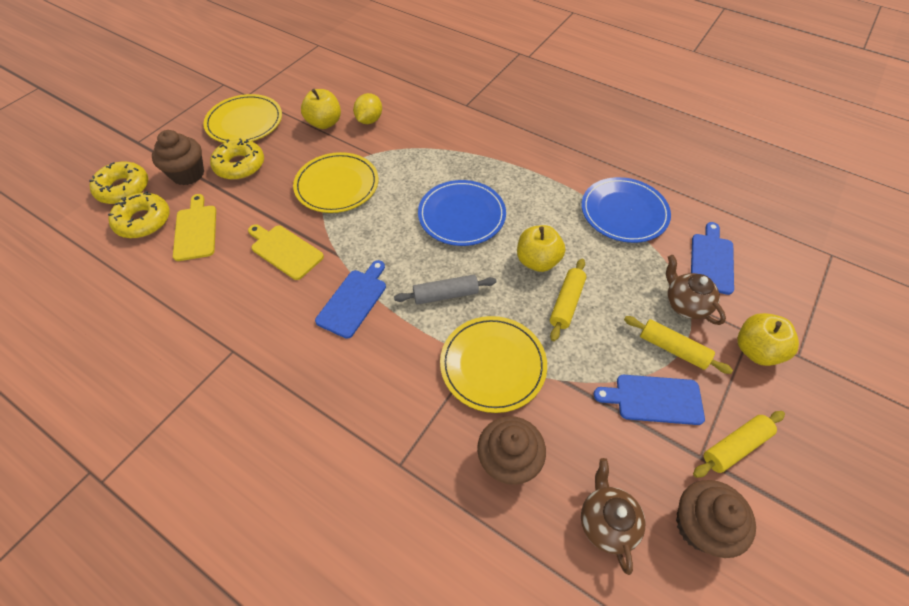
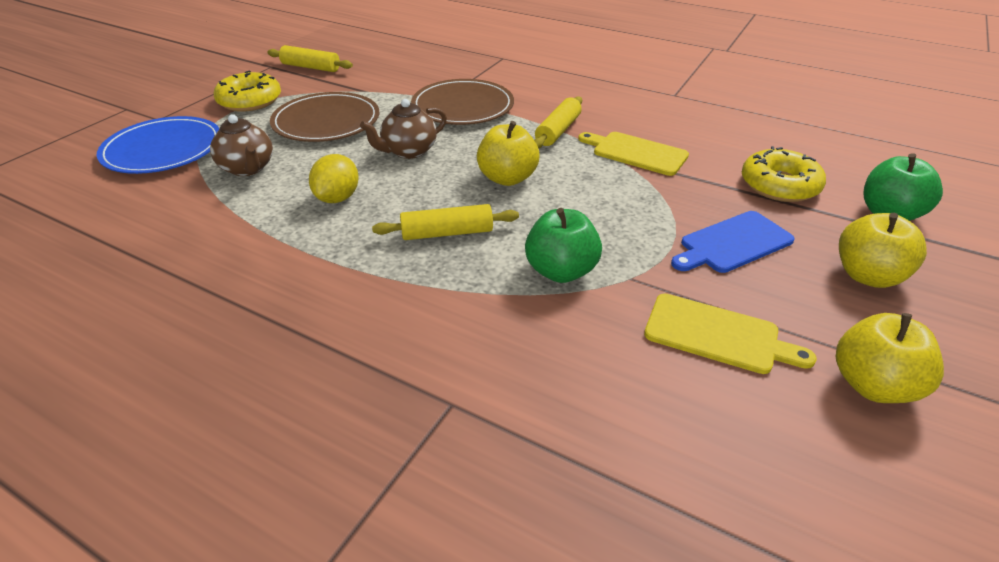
blue cutting board: [315,260,386,339] [594,375,705,425] [691,222,734,295] = 3 -> [671,211,795,273] = 1
blue plate: [418,180,506,246] [582,177,671,243] = 2 -> [97,116,220,174] = 1
brown cupcake: [152,130,204,185] [477,416,546,485] [676,480,756,558] = 3 -> none = 0
brown plate: none = 0 -> [270,92,379,142] [411,79,514,125] = 2
green apple: none = 0 -> [525,208,602,283] [864,153,943,221] = 2
grey rolling pin: [394,275,497,305] = 1 -> none = 0
yellow donut: [89,162,148,204] [108,191,170,238] [210,138,264,180] = 3 -> [214,70,281,112] [742,146,826,202] = 2
yellow plate: [203,94,282,143] [293,152,378,213] [440,316,547,413] = 3 -> none = 0

